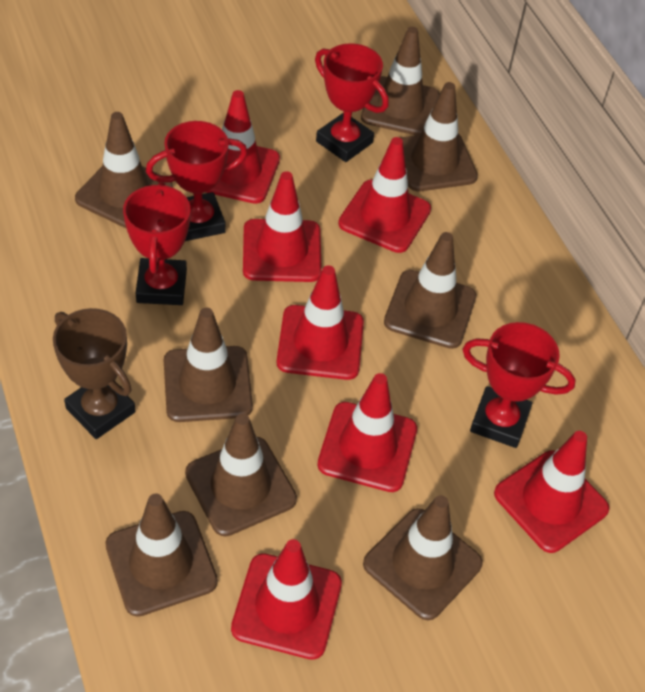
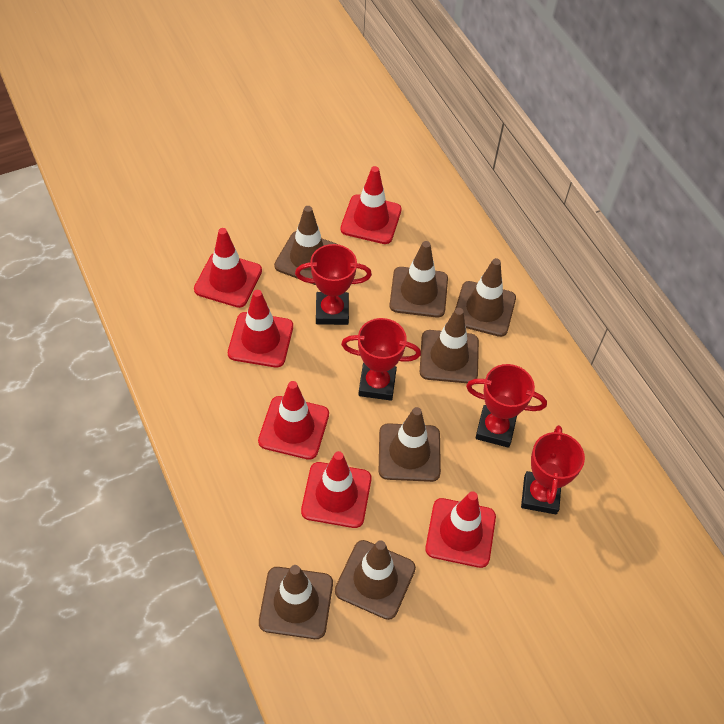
brown traffic cone: [75,112,173,229] [105,494,218,617] [164,308,253,422] [185,413,297,536] [361,27,440,135] [363,495,483,620] [384,232,476,349] [400,82,478,191] = 8 -> [259,565,333,639] [274,206,336,285] [335,540,416,620] [379,407,441,482] [389,241,448,318] [420,308,479,383] [455,258,516,337] = 7
brown trophy: [53,308,135,439] = 1 -> none = 0
red traffic cone: [206,90,280,204] [231,539,342,660] [243,171,322,282] [277,265,364,380] [317,373,417,492] [338,137,431,253] [494,431,609,553] = 7 -> [194,228,262,308] [228,290,293,368] [258,381,329,460] [301,451,372,528] [340,166,402,244] [425,491,496,568] = 6

